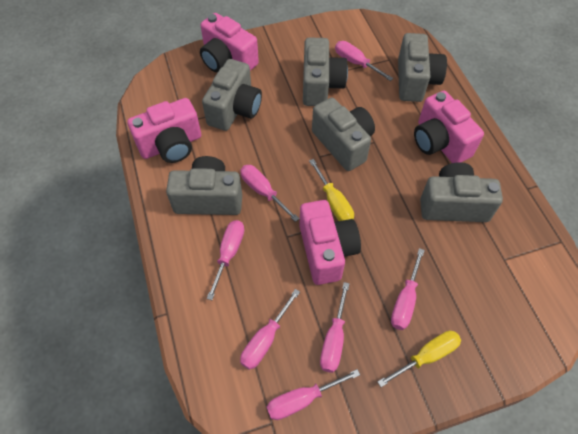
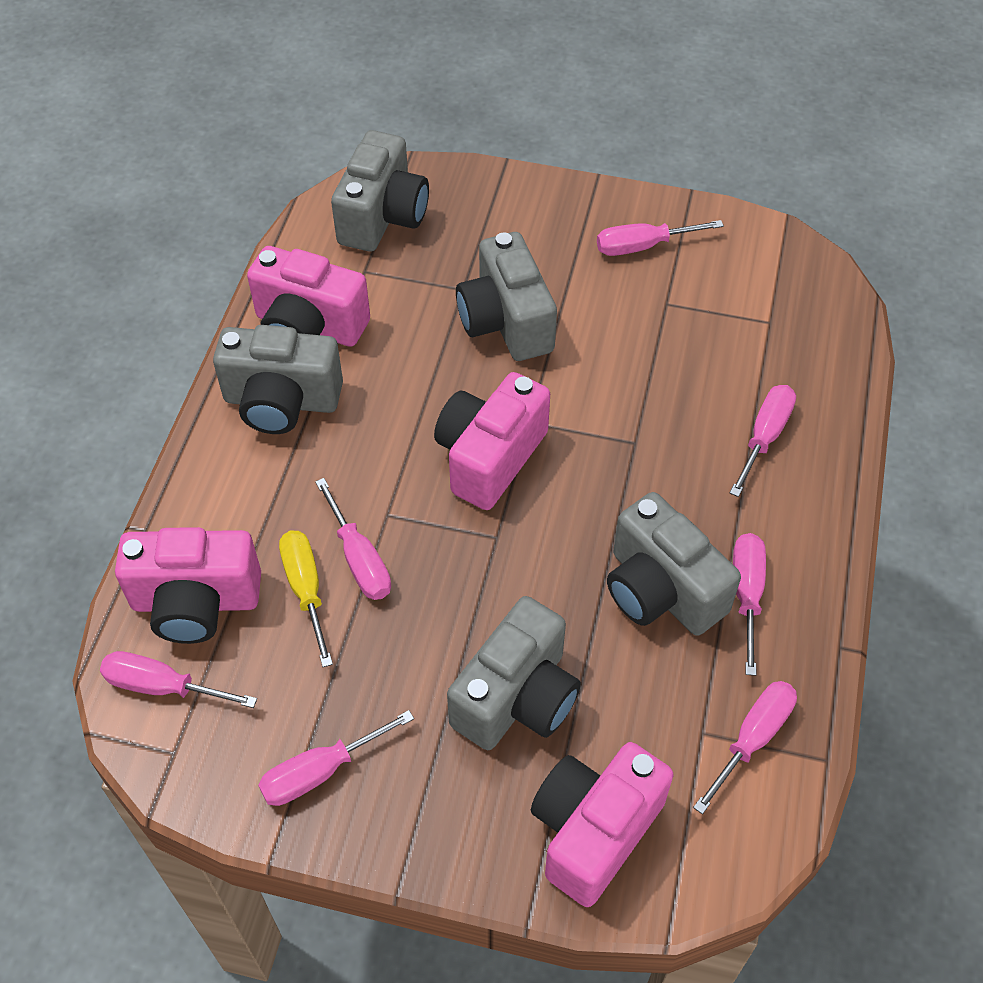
grey camera: [166,156,242,215] [202,59,262,131] [303,38,348,106] [312,98,375,171] [398,33,447,102] [420,162,503,222] = 6 -> [213,325,343,434] [331,130,429,252] [447,596,581,750] [456,232,557,361] [607,492,741,636] = 5
yellow screwdriver: [309,159,354,221] [377,331,461,387] = 2 -> [279,530,333,667] = 1

